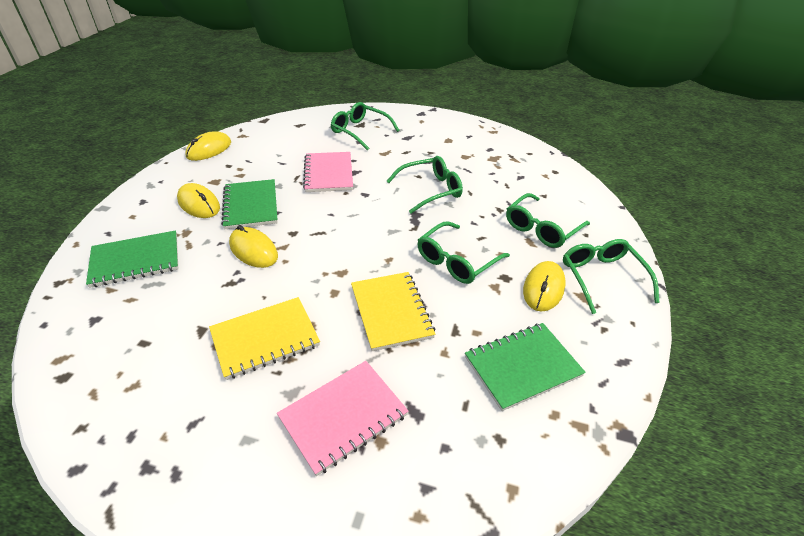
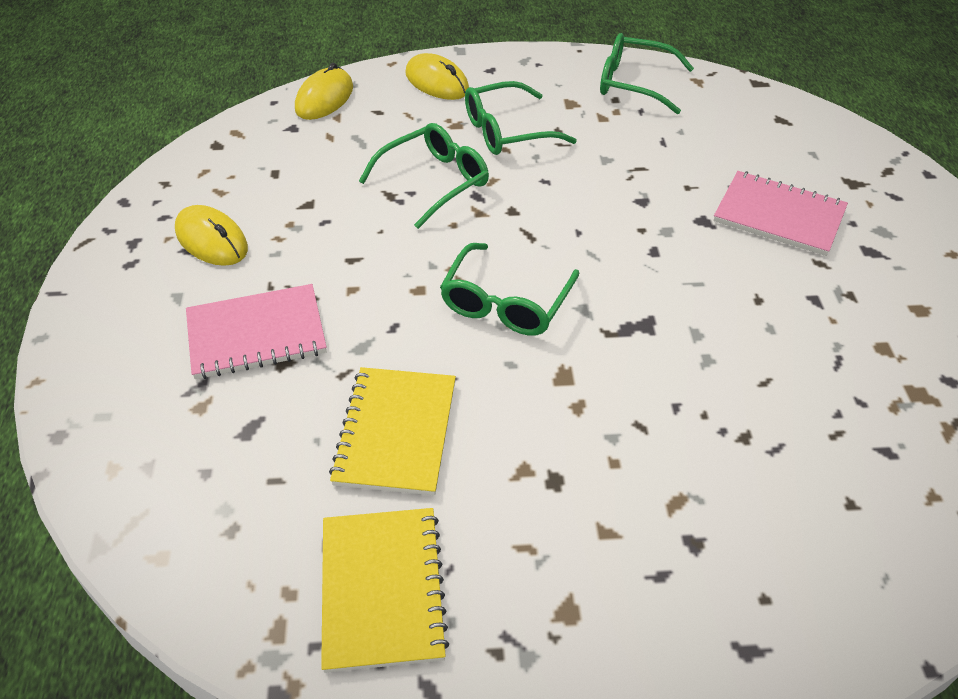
green glasses: [331,102,400,150] [387,156,463,214] [417,221,510,284] [506,193,590,248] [563,239,660,314] = 5 -> [359,123,489,229] [440,243,579,336] [465,81,577,155] [600,33,694,114] = 4
green notebook: [86,230,178,288] [221,179,278,229] [465,323,586,411] = 3 -> none = 0
yellow mouse: [177,183,220,218] [186,131,231,161] [229,225,278,268] [523,261,566,312] = 4 -> [175,205,248,266] [295,63,353,120] [405,53,469,100] = 3

